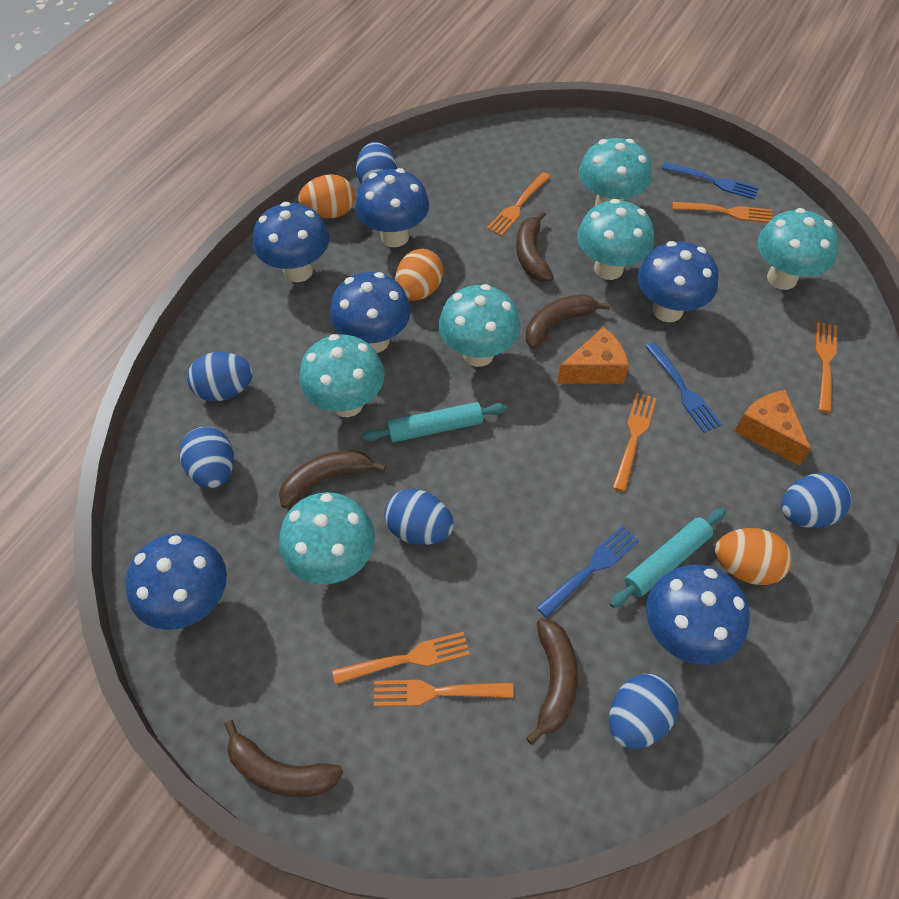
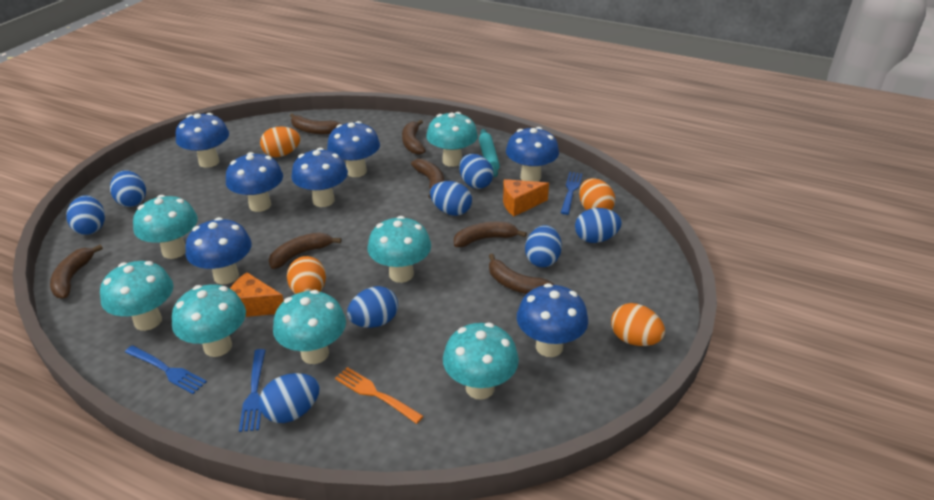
blue egg: [180,427,234,489] [187,352,253,401] [356,142,397,184] [385,489,454,545] [609,674,679,749] [781,473,851,528] = 6 -> [66,195,105,235] [110,170,146,207] [259,373,320,423] [347,286,398,328] [430,181,472,216] [459,154,494,189] [525,225,562,267] [575,208,622,243] = 8
blue mushroom: [125,533,227,630] [253,202,329,282] [330,272,411,353] [355,168,429,247] [638,241,718,322] [646,565,750,665] = 6 -> [176,113,229,168] [185,217,252,284] [226,152,283,212] [291,148,348,207] [327,121,380,177] [506,127,559,182] [517,283,588,357] = 7
brown banana: [224,720,343,797] [279,450,386,508] [516,211,554,282] [526,294,610,349] [526,618,578,745] = 5 -> [50,245,103,299] [269,232,341,269] [290,113,341,134] [402,120,426,155] [411,159,444,199] [454,222,527,247] [489,254,554,294] = 7
orange egg: [298,174,355,218] [395,249,443,301] [715,528,792,585] = 3 -> [260,126,300,157] [287,256,326,294] [579,178,615,210] [611,303,665,346] = 4
orange fork: [332,632,470,685] [374,680,514,706] [487,172,551,236] [612,393,657,492] [672,202,773,223] [815,322,837,413] = 6 -> [335,367,423,424] = 1
turquoise mushroom: [279,492,375,585] [299,334,385,417] [439,284,521,367] [577,199,654,280] [579,138,652,206] [757,208,839,290] = 6 -> [100,261,173,331] [133,195,198,259] [172,284,246,357] [273,290,346,364] [368,216,431,283] [426,112,478,167] [443,323,519,400] = 7
turquoise rolling pin: [362,402,507,443] [610,508,726,608] = 2 -> [479,129,500,177] = 1

